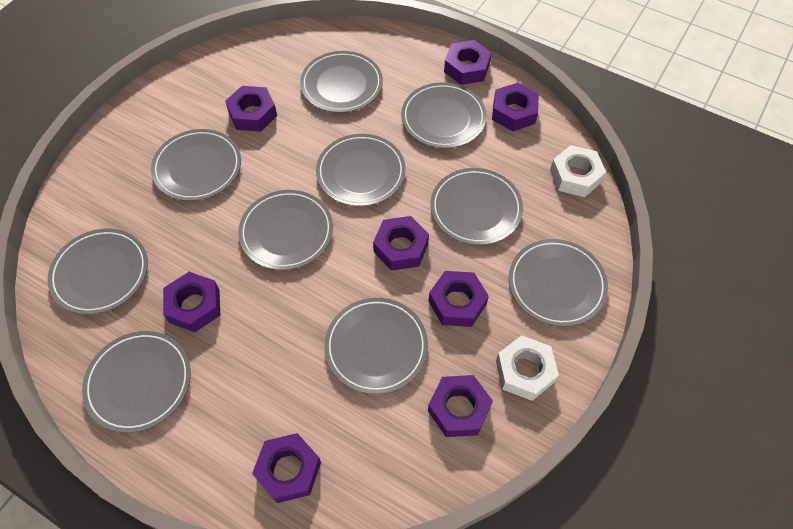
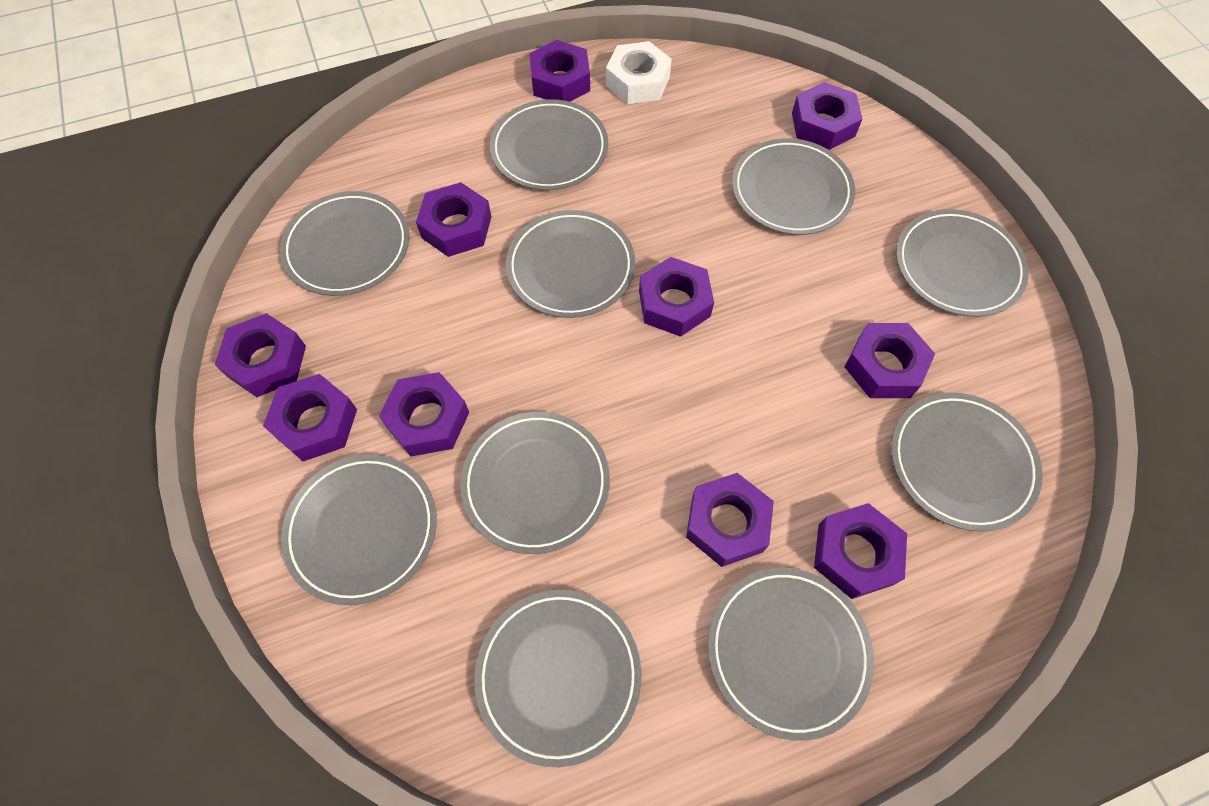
purple nut: [163,272,220,332] [225,86,277,132] [252,433,321,503] [373,216,429,271] [428,375,493,437] [429,271,489,327] [444,40,491,85] [492,83,539,131] = 8 -> [215,313,306,397] [263,374,357,461] [379,372,469,457] [416,182,492,257] [529,40,590,102] [639,257,714,337] [686,473,774,567] [792,82,862,150] [814,503,907,599] [844,323,935,398] = 10
white nut: [496,335,559,401] [550,145,606,197] = 2 -> [606,41,672,104] = 1

